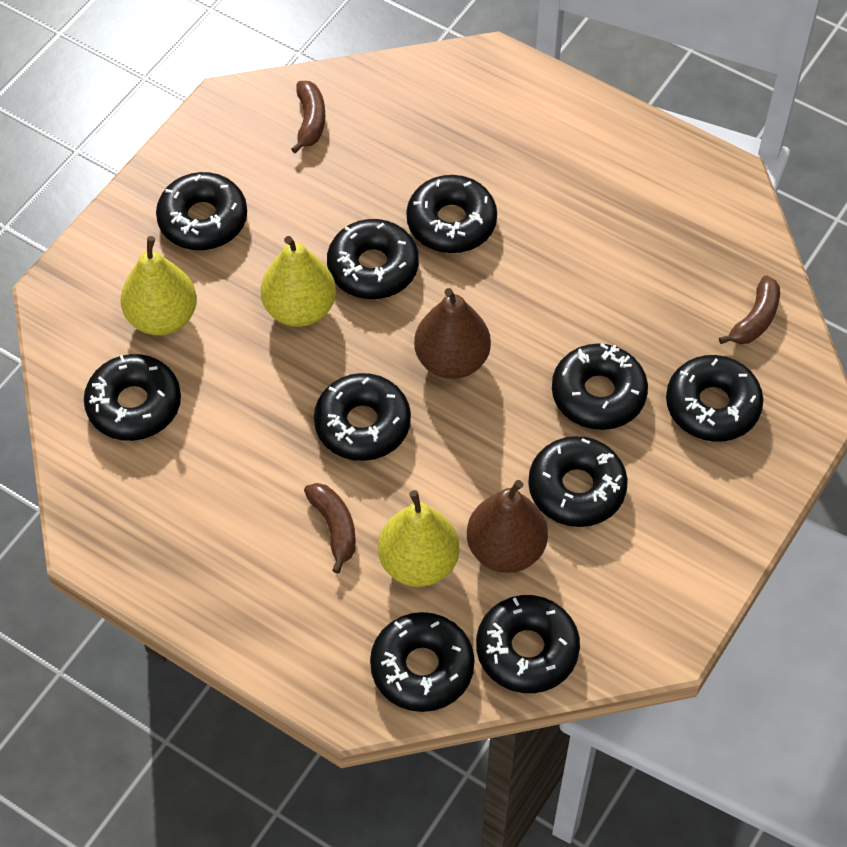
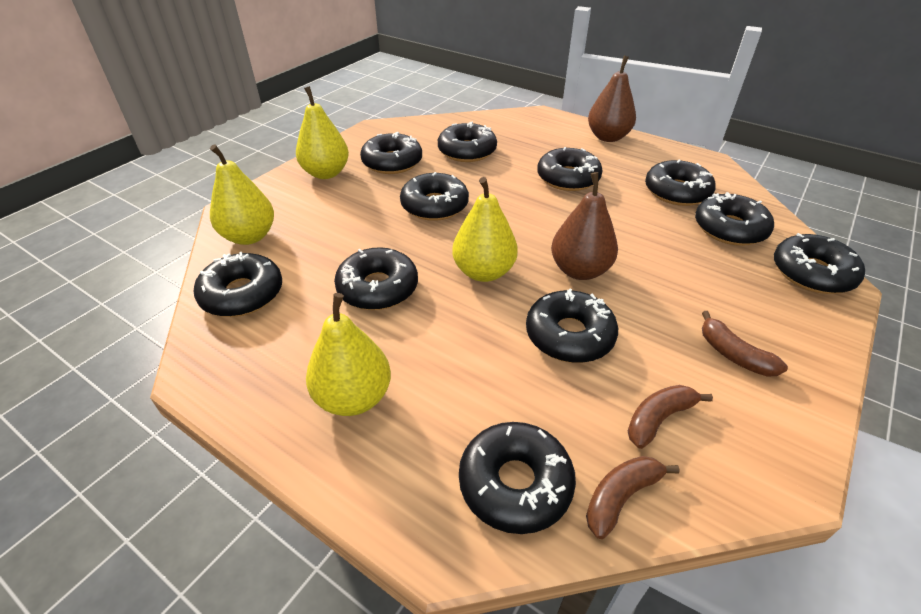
black donut: [84,354,181,441] [156,172,247,250] [314,373,411,461] [327,219,419,299] [370,612,475,712] [406,175,497,253] [476,595,580,693] [528,436,628,527] [552,343,648,430] [666,355,763,442] = 10 -> [194,252,282,317] [334,247,418,310] [360,132,422,174] [400,172,469,221] [438,122,497,162] [459,422,576,534] [526,289,618,363] [537,147,603,191] [645,160,716,206] [695,192,774,246] [774,233,865,294] = 11
yellow pear: [121,236,197,336] [261,236,336,327] [378,490,460,587] = 3 -> [210,144,274,245] [296,86,349,179] [306,293,391,416] [452,177,518,282] = 4

